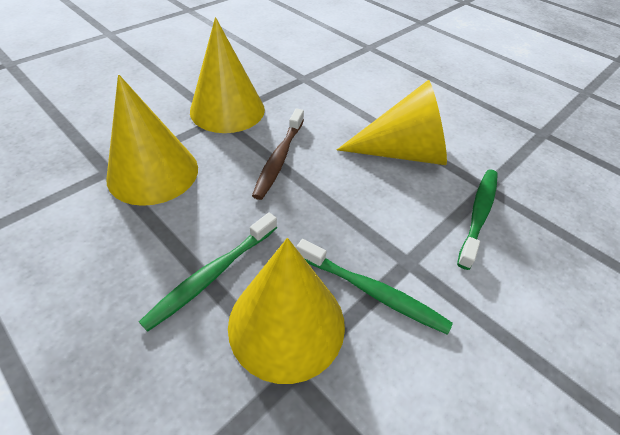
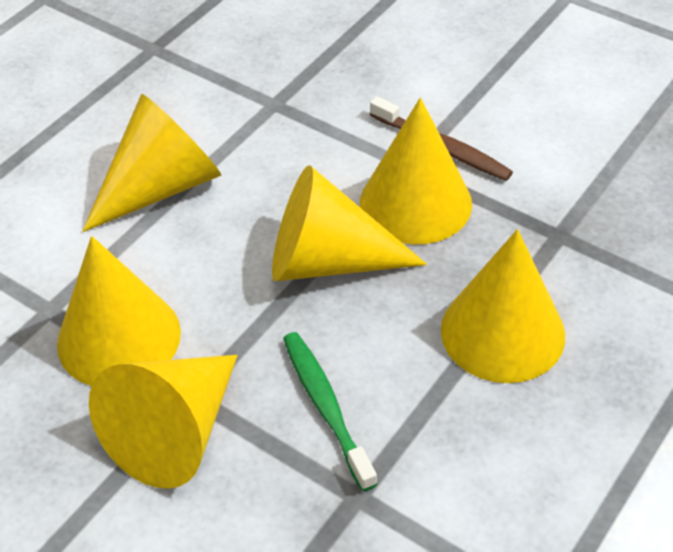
green toothbrush: [139,213,277,332] [296,239,453,335] [457,169,498,270] = 3 -> [283,332,377,491] = 1
yellow cone: [106,74,198,206] [190,17,265,133] [228,238,345,384] [337,80,447,165] = 4 -> [57,236,181,386] [82,94,221,232] [89,355,238,489] [272,165,427,281] [360,98,472,244] [441,229,565,383] = 6

